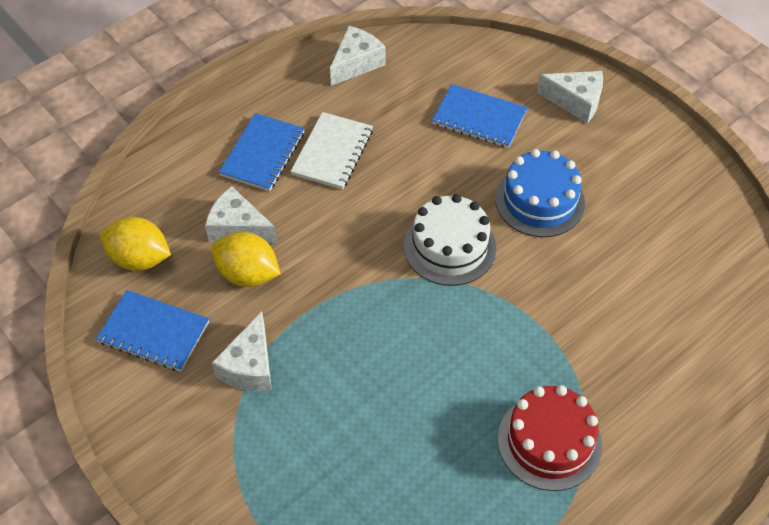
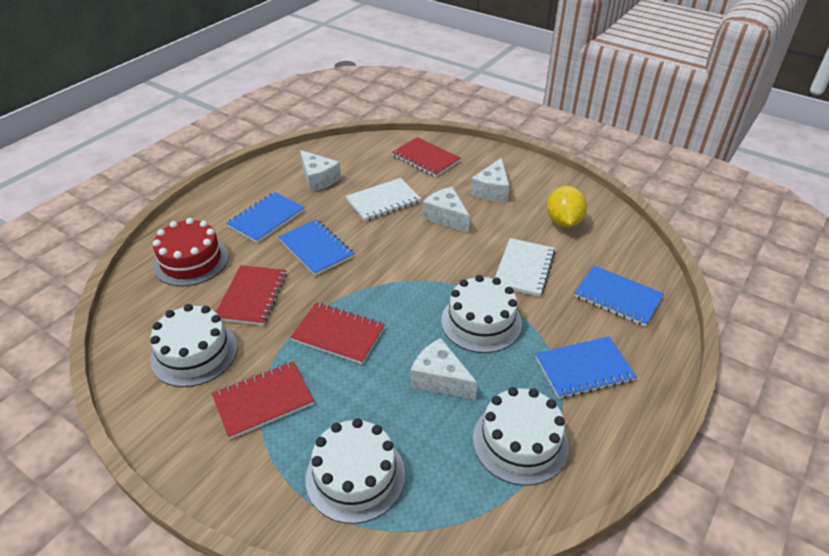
blue cake: [495,149,585,237] = 1 -> none = 0
blue notebook: [96,290,209,372] [219,113,305,191] [432,84,527,148] = 3 -> [226,192,305,243] [278,219,354,276] [536,336,637,399] [574,265,664,327] = 4
red notebook: none = 0 -> [212,361,314,439] [216,265,287,326] [290,302,385,364] [392,137,461,177] = 4
white cake: [404,194,496,286] = 1 -> [150,304,237,387] [305,418,405,524] [441,275,522,353] [473,387,569,486] = 4
white notebook: [290,112,373,190] = 1 -> [346,178,421,221] [495,238,555,297] = 2
yellow lemon: [100,217,171,271] [211,232,281,287] = 2 -> [547,186,587,228] = 1

